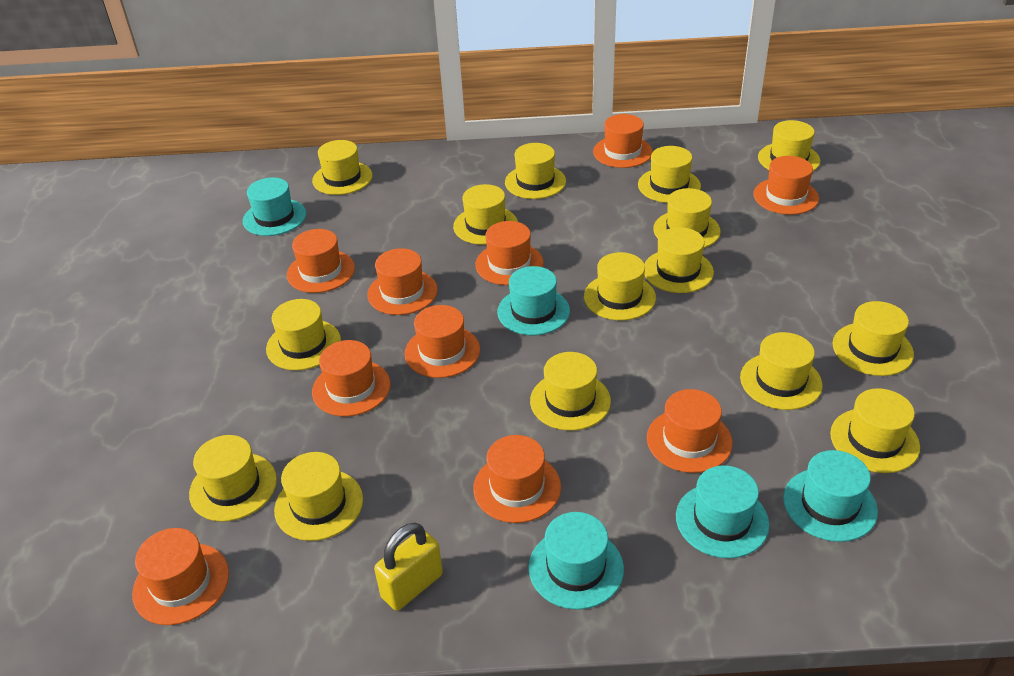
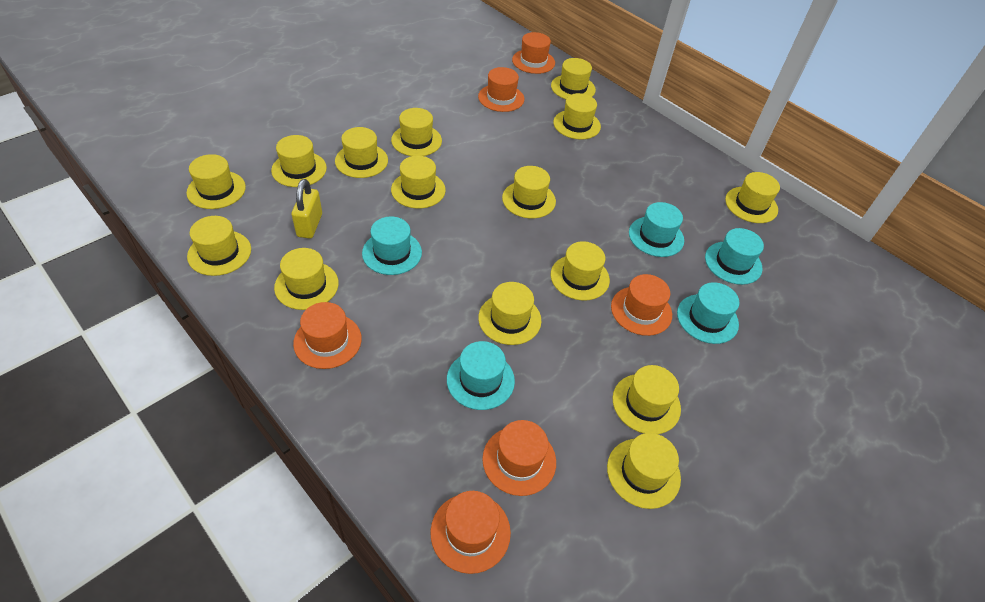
orange hat: [132,528,229,625] [287,229,355,293] [312,340,391,416] [367,248,438,315] [405,305,480,378] [473,435,561,523] [475,221,544,285] [593,114,653,168] [647,389,732,473] [753,156,819,215] = 10 -> [293,302,362,369] [430,491,511,574] [478,67,524,112] [482,420,556,496] [512,32,555,74] [611,274,672,336] = 6

